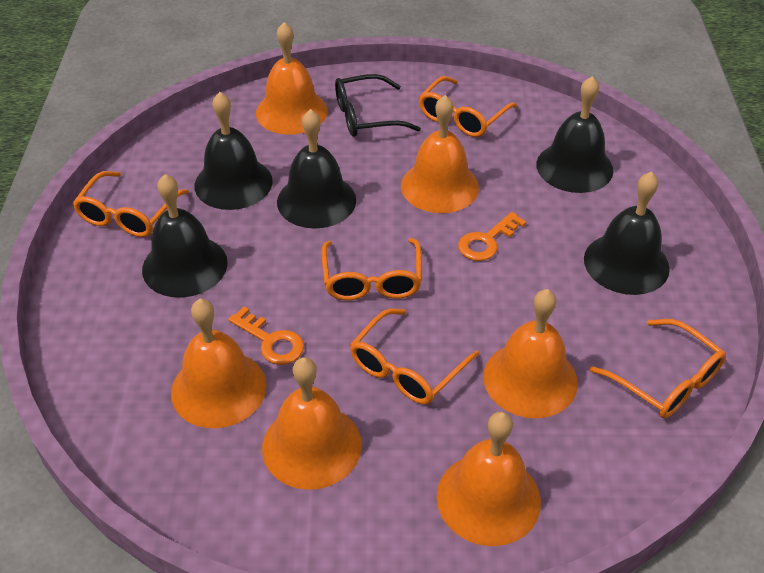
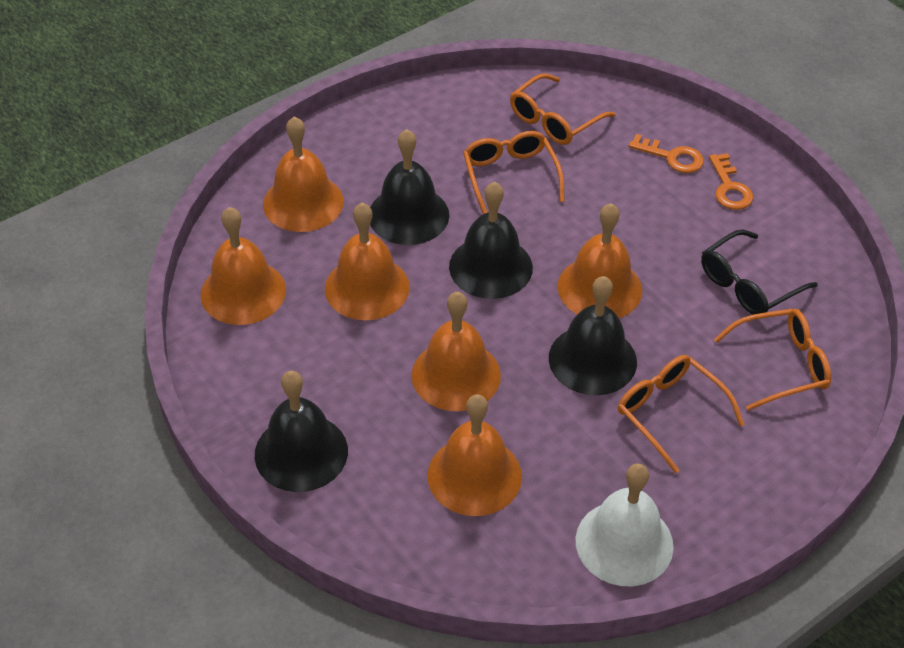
black bell: [142,174,228,298] [194,92,273,210] [277,109,356,229] [536,76,614,193] [584,171,670,295] = 5 -> [255,371,348,492] [370,129,449,245] [449,182,533,299] [549,276,637,395] = 4
orange glasses: [73,171,189,237] [321,238,422,300] [350,308,479,404] [419,76,518,137] [590,319,726,418] = 5 -> [463,131,565,214] [510,73,615,145] [618,355,745,473] [714,309,831,411] = 4
white bell: none = 0 -> [576,464,674,586] = 1

